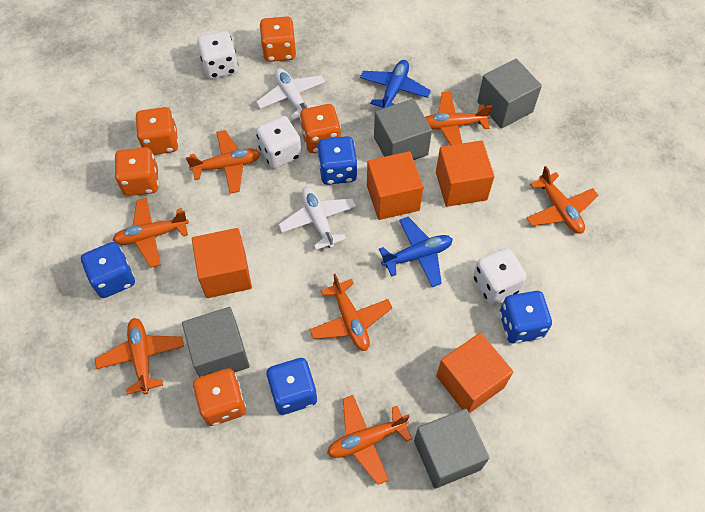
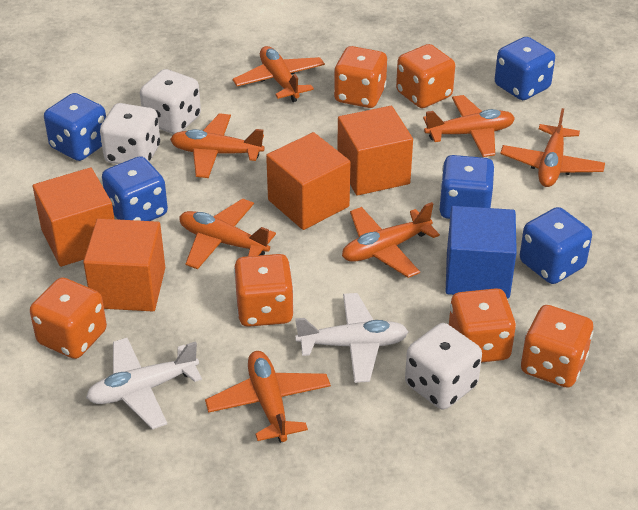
blue cube: none = 0 -> [446,206,517,298] = 1
blue dice: [81,242,135,298] [266,358,317,415] [318,136,358,185] [500,291,552,343] = 4 -> [44,93,106,161] [102,156,168,221] [439,155,495,219] [495,37,555,100] [520,207,592,284] = 5
blue plane: [360,60,431,109] [379,217,453,287] = 2 -> none = 0
grey cube: [182,307,250,377] [374,99,432,160] [414,409,489,489] [477,59,542,129] = 4 -> none = 0
orange dice: [114,147,159,196] [135,107,179,155] [193,368,246,426] [259,16,296,62] [300,104,341,153] = 5 -> [30,277,107,359] [234,254,294,327] [334,46,387,108] [396,44,455,108] [449,288,516,363] [521,305,593,388] = 6

